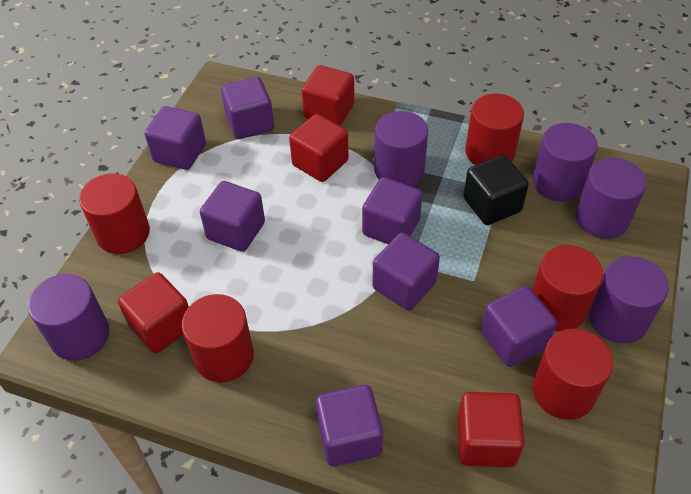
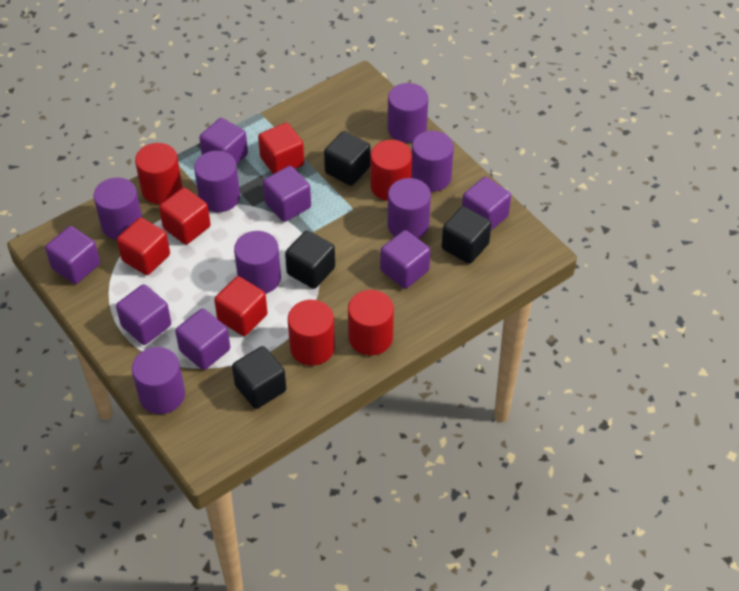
black cube: [463,155,529,225] = 1 -> [232,346,286,409] [285,231,335,289] [324,131,370,186] [442,206,491,264] = 4
purple cylinder: [28,274,109,361] [374,111,428,186] [532,123,598,201] [575,158,647,239] [589,256,669,343] = 5 -> [94,177,142,240] [132,347,185,414] [194,151,240,212] [234,231,281,294] [387,178,431,239] [388,83,428,143] [412,131,454,192] = 7
red cylinder: [79,173,150,254] [182,294,254,382] [466,94,524,165] [532,245,603,331] [532,328,613,420] = 5 -> [135,143,182,204] [288,300,335,366] [348,290,394,355] [370,140,412,201] = 4

